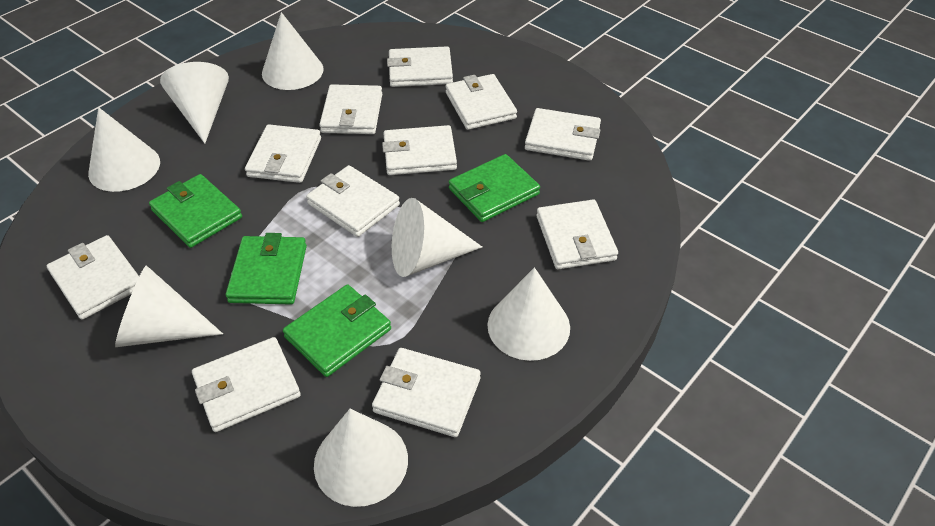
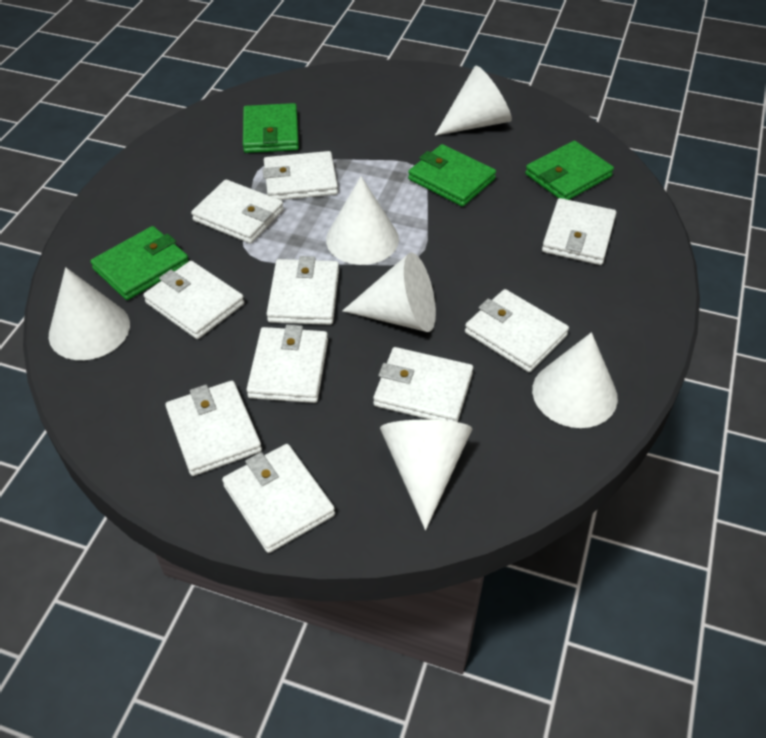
white cone: [88,107,160,192] [115,266,223,347] [160,62,229,143] [262,12,324,90] [314,409,408,507] [392,198,482,277] [488,268,570,361] = 7 -> [49,267,130,360] [326,176,399,265] [342,252,436,332] [380,420,473,530] [435,65,512,136] [532,332,618,428] = 6
white wallet: [47,235,139,320] [192,337,301,432] [245,124,321,183] [306,165,400,237] [319,84,382,134] [372,348,481,437] [382,125,457,175] [387,46,453,87] [446,74,517,130] [525,108,601,161] [536,199,618,269] = 11 -> [143,261,244,339] [165,381,262,476] [191,180,284,244] [222,444,335,553] [246,325,328,403] [263,151,338,200] [266,256,339,325] [373,347,473,422] [465,289,569,372] [542,198,616,265] = 10

